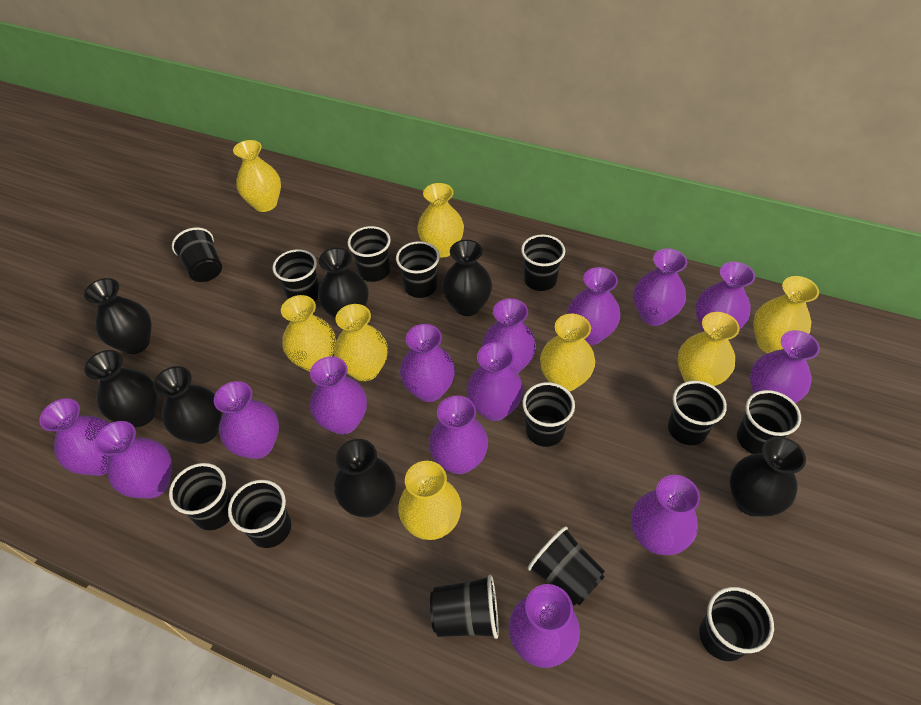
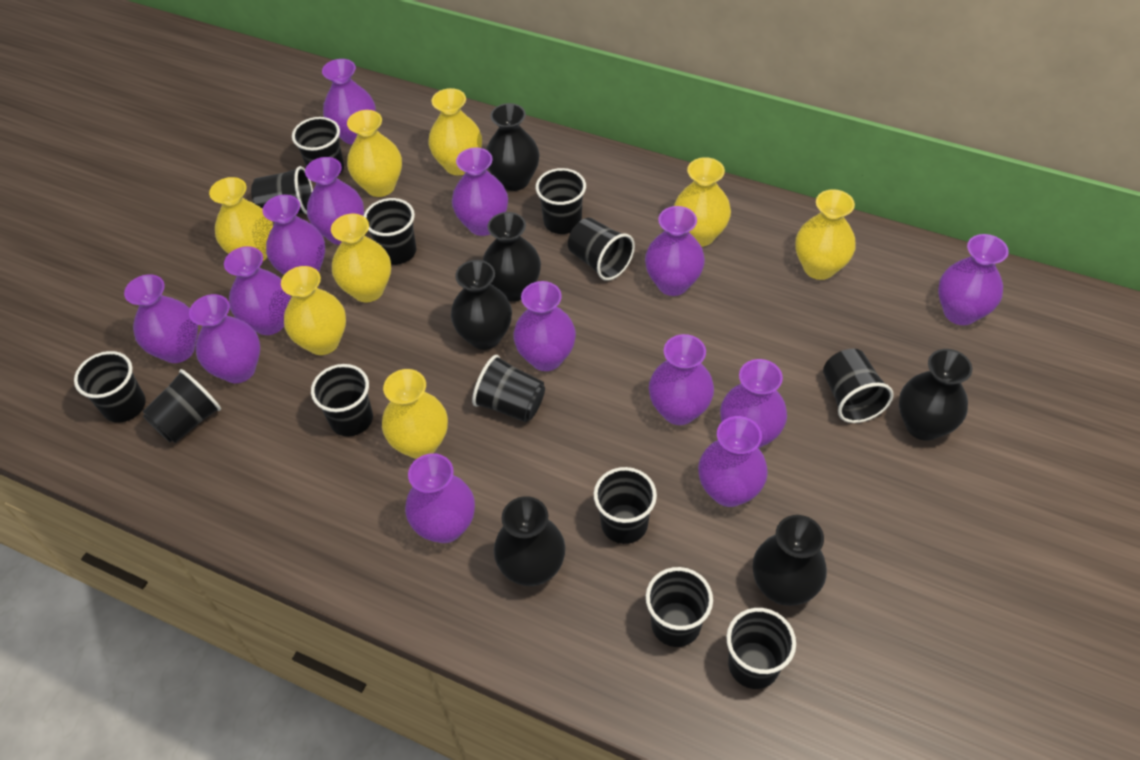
black vase: [84,278,151,354] [84,350,157,427] [153,366,222,444] [318,248,368,319] [334,439,396,517] [442,240,492,316] [730,437,806,517] = 7 -> [451,260,512,350] [483,212,541,301] [486,103,540,191] [494,496,565,586] [753,515,827,606] [899,349,972,441] = 6

